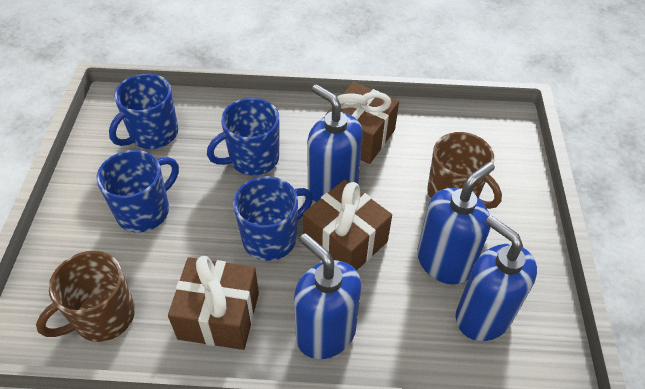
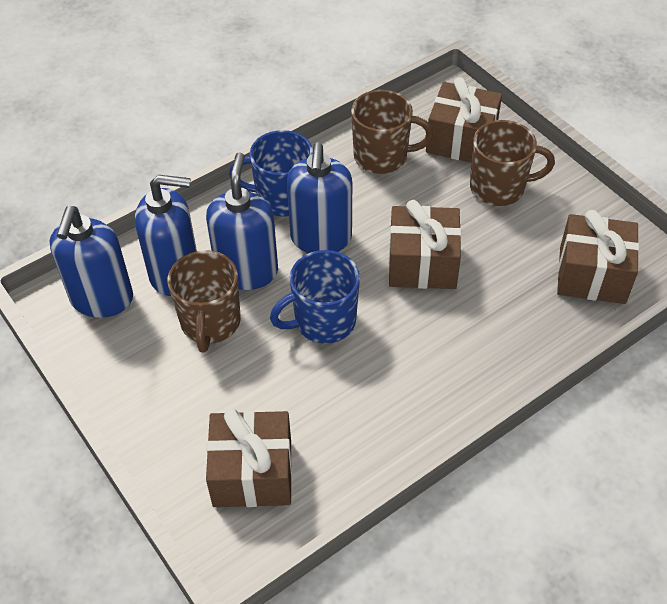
blue mug: [97,150,179,232] [109,74,178,149] [207,98,280,175] [233,176,313,261] = 4 -> [229,130,313,217] [270,250,360,344] = 2
brown gift: [168,256,259,350] [303,179,392,271] [325,82,399,164] = 3 -> [206,409,292,507] [389,200,461,289] [426,77,502,163] [557,210,639,304] = 4
brown mug: [36,251,135,342] [427,132,502,209] = 2 -> [167,250,241,353] [351,90,433,174] [470,120,555,206] = 3

